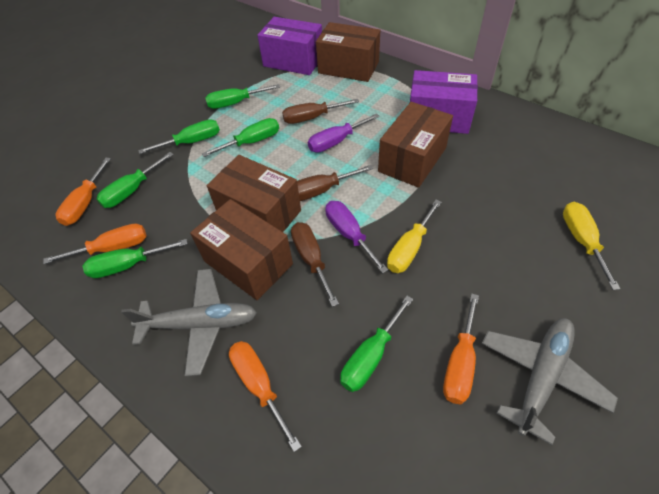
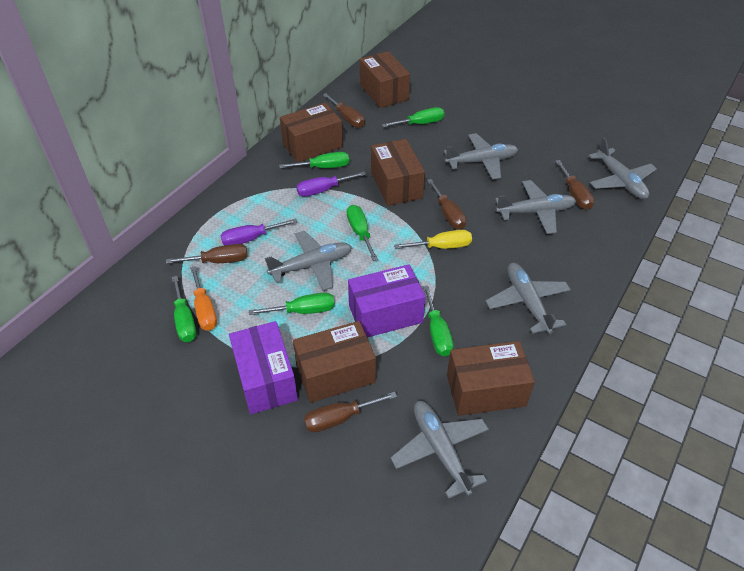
brown box: [190,199,293,300] [207,155,301,232] [316,22,380,82] [378,102,453,188] = 4 -> [280,103,343,162] [293,321,376,403] [360,51,410,108] [371,139,425,206] [447,341,535,416] = 5
brown screwdriver: [282,99,359,124] [291,222,339,307] [297,165,373,201] = 3 -> [166,244,248,264] [304,392,397,432] [323,93,365,128] [427,179,466,229] [555,160,594,210] = 5
grey plane: [121,269,257,376] [481,318,618,445] = 2 -> [265,231,352,290] [390,401,489,499] [444,133,518,180] [486,263,571,334] [495,180,576,234] [589,137,657,199] = 6
orange screwdriver: [43,224,147,264] [56,158,111,226] [229,341,302,452] [443,293,479,404] = 4 -> [190,266,217,331] = 1
yellow screwdriver: [387,200,441,273] [563,202,620,290] = 2 -> [394,230,472,249] = 1

